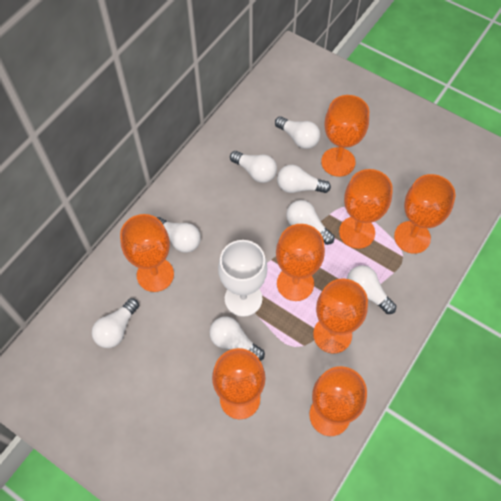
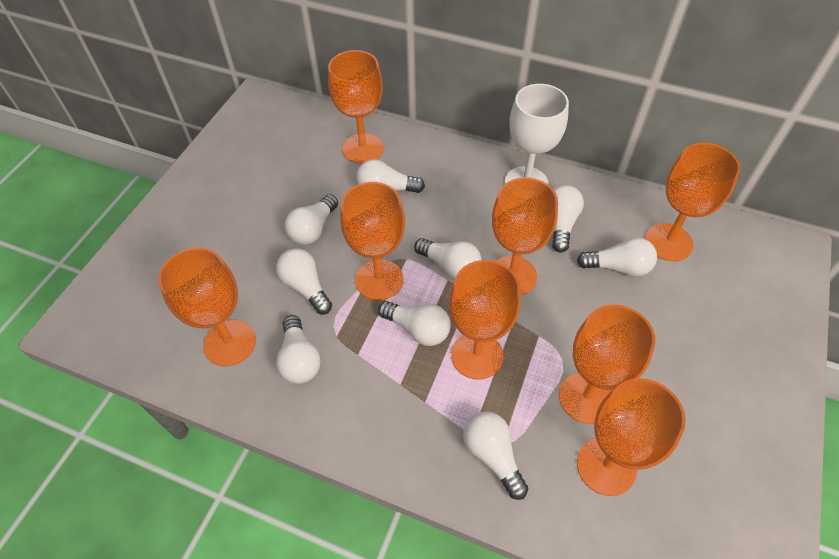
white light bulb: [92,298,139,348] [157,217,201,253] [209,317,265,361] [230,151,277,183] [275,116,320,149] [277,165,331,193] [286,200,335,245] [347,265,396,314] = 8 -> [276,248,332,314] [276,315,321,384] [285,194,338,245] [356,159,425,193] [378,301,451,346] [414,238,482,279] [463,411,528,500] [552,185,584,252] [577,237,657,277] = 9

